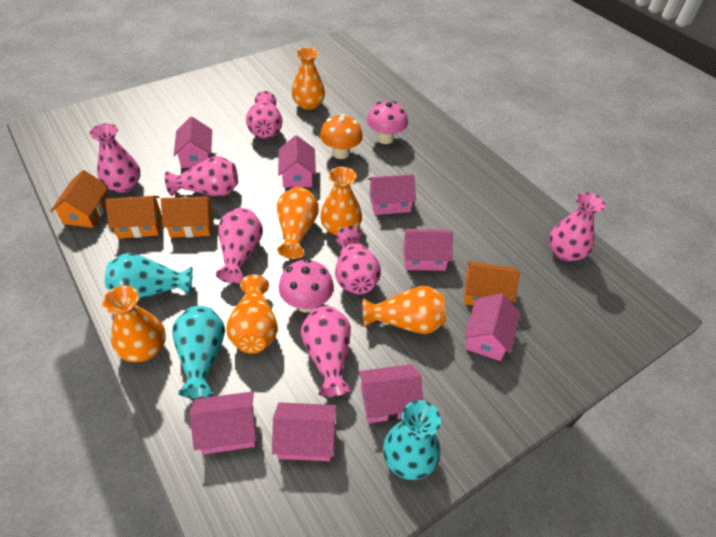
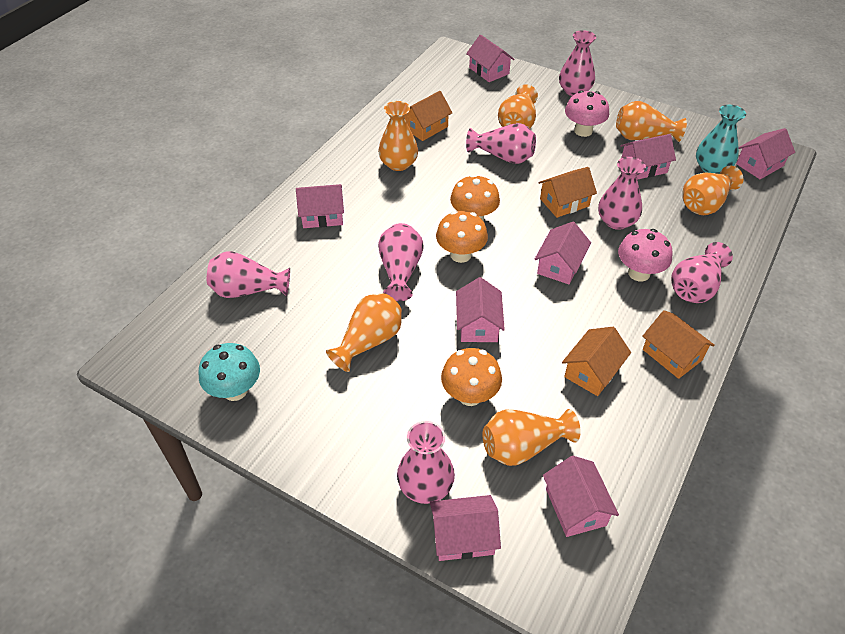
orange mushroom: [320,114,363,159] = 1 -> [436,211,488,263] [441,348,502,406] [450,174,500,221] = 3
turquoise mushroom: none = 0 -> [199,343,260,401] = 1
turquoise vase: [105,253,193,299] [172,306,225,398] [383,400,441,480] = 3 -> [696,105,746,174] = 1

